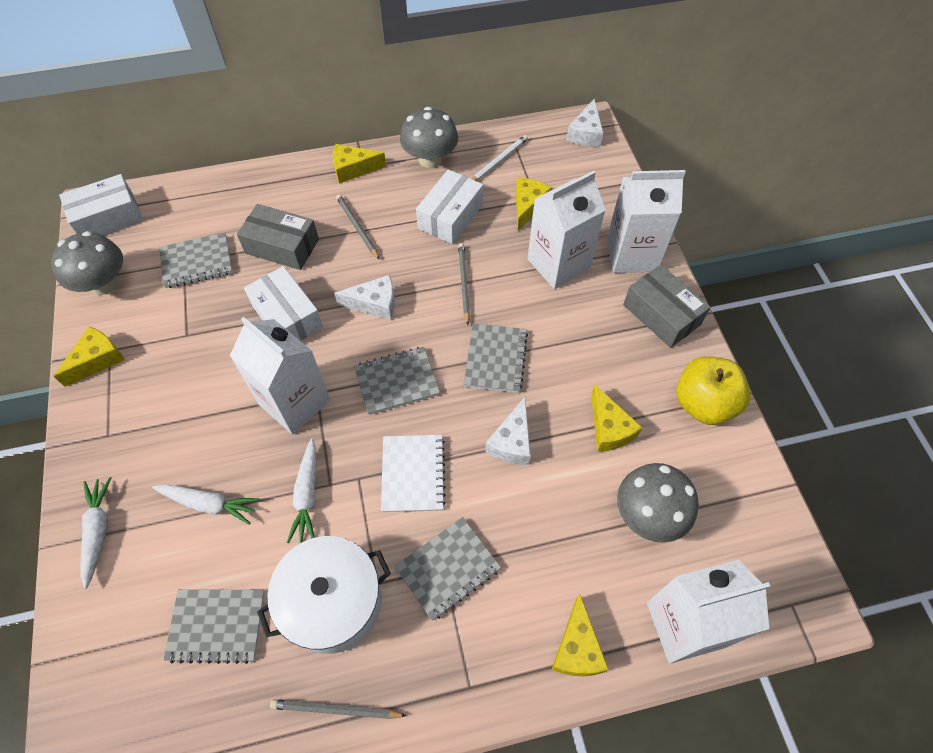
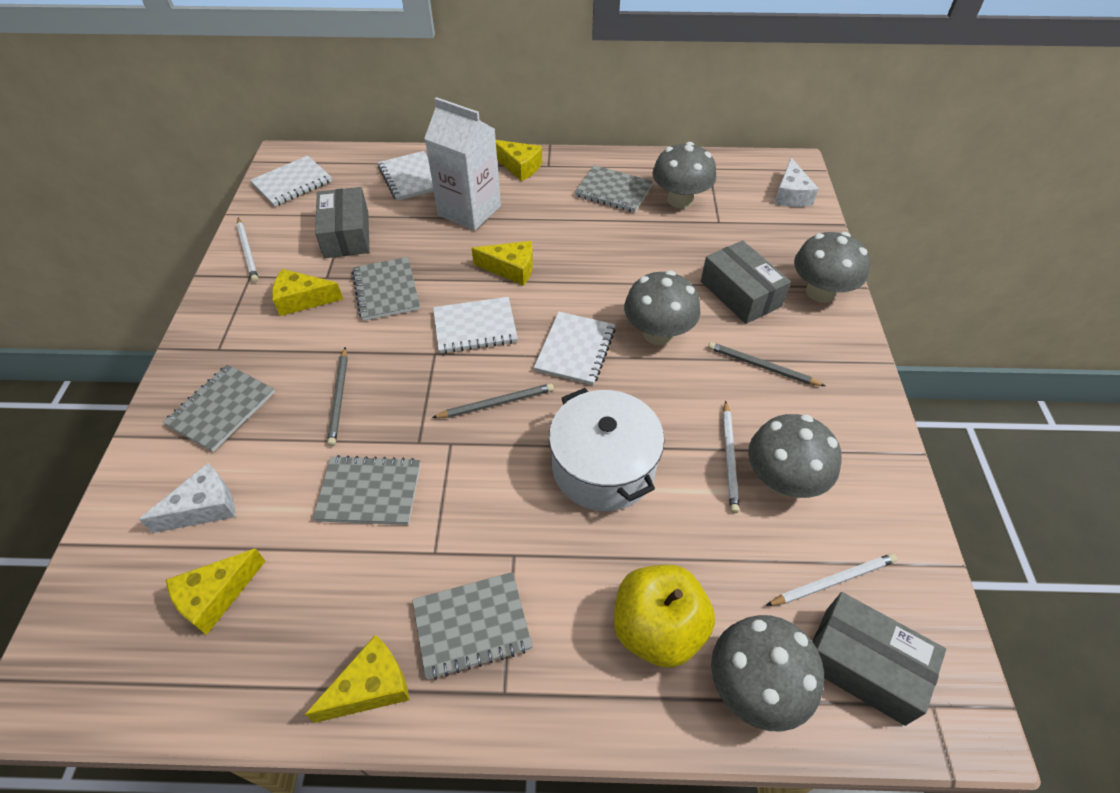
grey box: [237,204,319,270] [623,265,710,348] = 2 -> [315,187,370,258] [701,240,791,324] [813,592,946,726] = 3
grey mushroom: [51,231,123,295] [400,107,458,168] [617,463,699,543] = 3 -> [624,271,701,345] [653,142,716,208] [711,615,824,732] [748,414,842,498] [794,232,870,303] = 5
white box: [59,174,143,235] [244,266,323,341] [416,169,483,244] = 3 -> none = 0
white carrot: [80,477,111,589] [152,484,259,525] [287,438,316,543] = 3 -> none = 0
white carton: [230,317,330,435] [527,171,606,289] [607,170,686,273] [647,560,770,664] = 4 -> [424,97,501,231] = 1
white cheese: [334,275,395,320] [485,397,531,465] [567,99,603,147] = 3 -> [138,463,235,533] [774,157,819,207] = 2
white notebook: [381,435,446,512] = 1 -> [250,156,332,207] [378,151,434,201] [433,297,518,354] [534,312,616,385] = 4
white pencil: [472,135,528,181] = 1 -> [237,218,258,282] [723,401,739,513] [766,553,897,606] = 3

